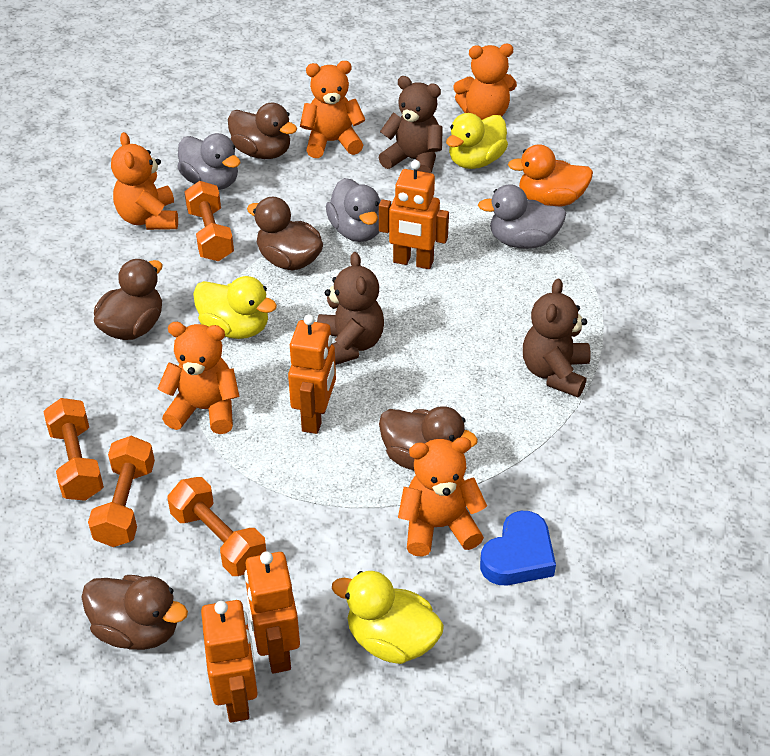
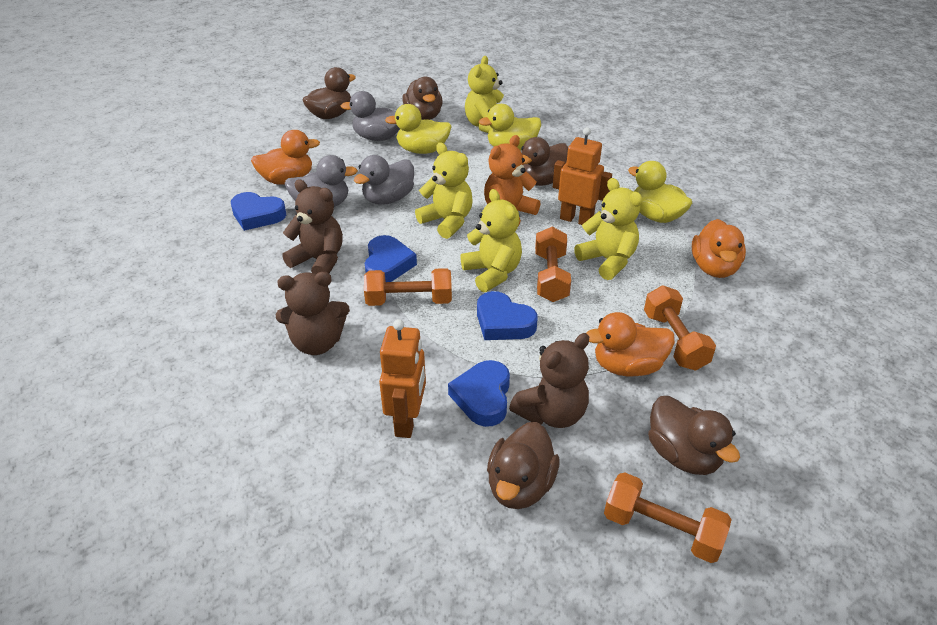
blue heart: [480,511,556,585] = 1 -> [231,192,286,231] [365,235,417,282] [448,360,510,427] [477,291,538,340] = 4
orange duck: [508,144,593,207] = 1 -> [251,130,320,185] [586,312,675,377] [692,219,746,278] = 3
orange robot: [201,600,258,723] [244,551,300,674] [288,314,336,434] [379,160,449,269] = 4 -> [379,319,426,438] [553,127,612,225] = 2
orange teddy bear: [111,132,178,230] [157,322,240,434] [300,61,365,158] [398,437,487,557] [454,44,517,120] = 5 -> [484,135,540,225] = 1
yellow teddy bear: none = 0 -> [415,142,473,239] [460,189,522,292] [465,56,504,133] [574,178,643,280] = 4

